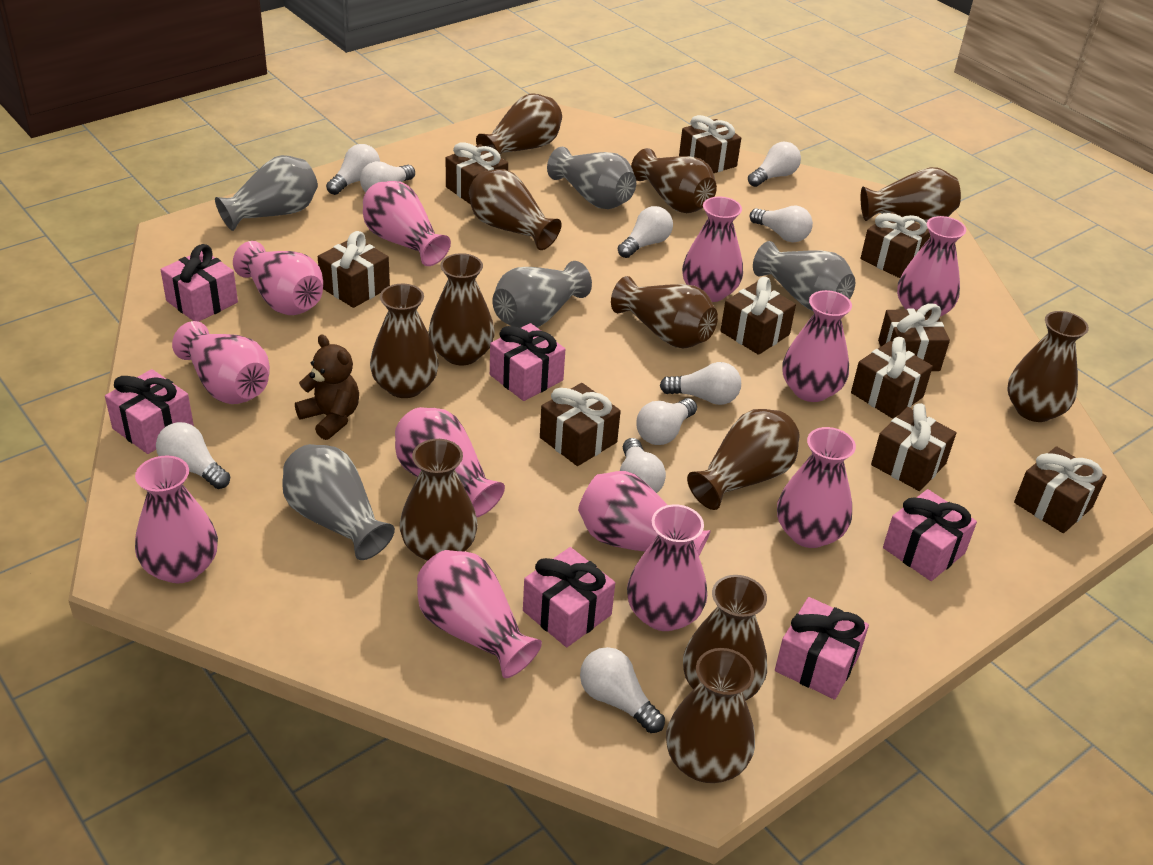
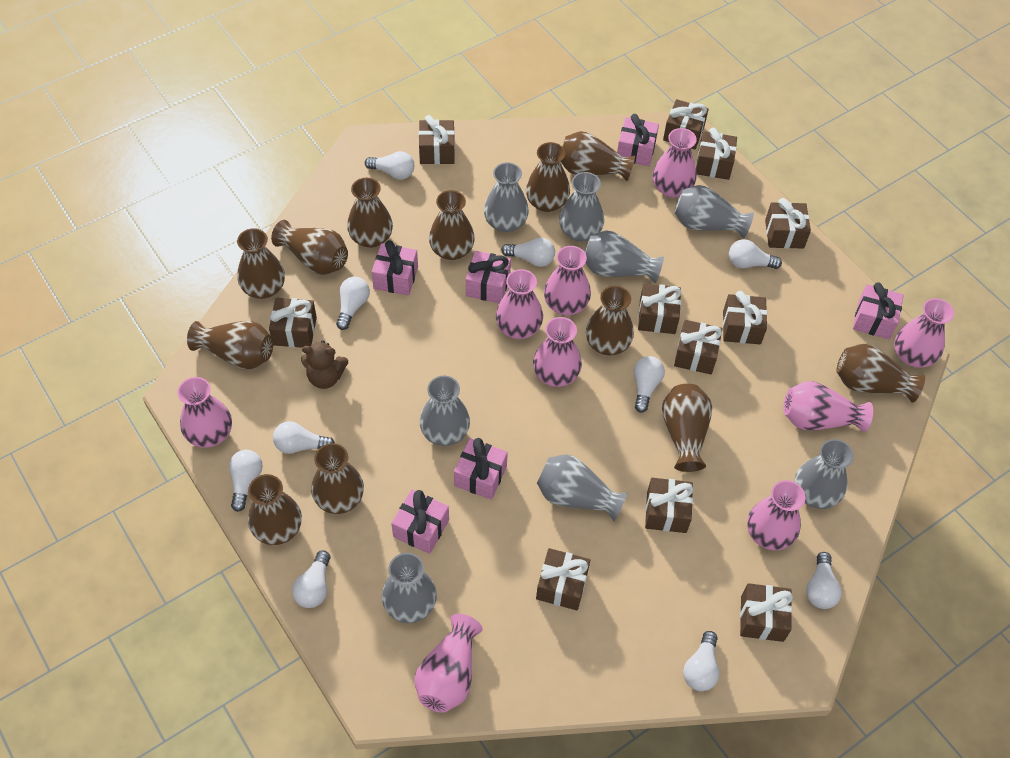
brown gift: [318,231,390,308] [446,143,508,205] [540,383,621,466] [679,115,741,173] [720,277,796,355] [851,337,933,419] [860,212,930,278] [871,403,957,491] [878,304,950,371] [1014,446,1107,533] = 10 -> [269,298,317,348] [419,115,455,164] [536,548,590,610] [638,283,682,334] [645,478,693,533] [663,99,709,150] [674,320,722,374] [696,128,737,180] [723,291,767,344] [740,583,793,642] [765,198,811,249] = 11
grey vase: [215,155,318,231] [282,444,395,560] [492,261,592,328] [547,147,636,209] [753,241,855,311] = 5 -> [382,553,437,623] [420,376,470,446] [484,162,529,232] [537,454,628,521] [559,172,604,242] [585,231,664,283] [674,185,754,239] [794,439,854,509] = 8
pink vase: [135,455,218,583] [172,321,270,404] [233,241,323,315] [363,181,451,266] [395,407,505,517] [417,550,542,678] [578,471,711,556] [627,504,707,631] [682,197,743,302] [777,427,856,548] [782,290,852,402] [897,216,966,317] = 12 -> [177,377,232,448] [414,614,483,713] [496,269,543,339] [533,317,582,387] [544,246,591,315] [653,128,697,198] [747,480,805,550] [783,381,873,432] [894,298,954,368] = 9

